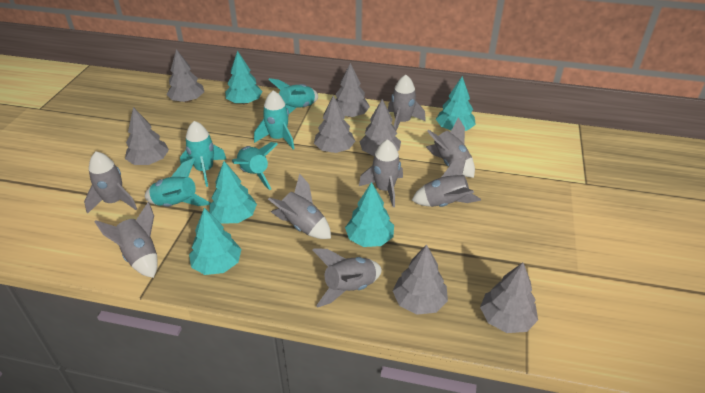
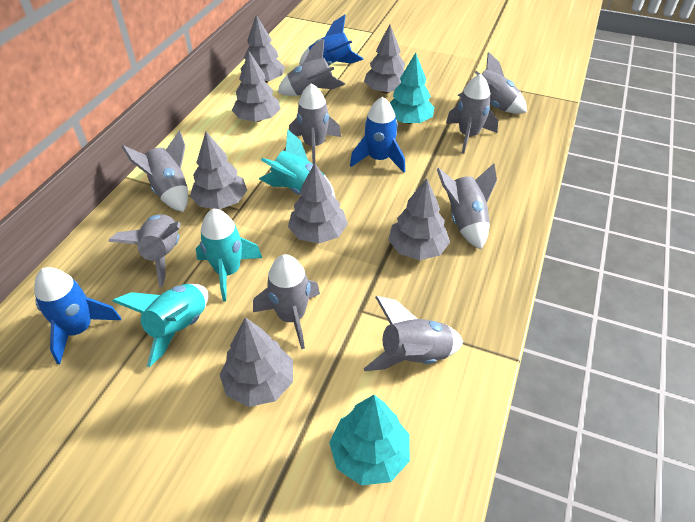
blue rocket: none = 0 -> [34,267,121,364] [299,15,364,66] [350,96,405,172] = 3
grey rocket: [84,151,137,214] [95,202,158,278] [268,173,331,239] [312,249,382,308] [359,139,403,207] [388,75,426,131] [411,156,481,207] [426,117,475,178] = 8 -> [108,214,181,287] [122,130,188,212] [253,254,320,349] [277,38,345,96] [289,83,341,165] [364,296,463,371] [437,163,497,249] [446,74,498,154] [458,52,527,114] = 9
turquoise rocket: [145,158,211,207] [180,121,227,187] [232,142,278,190] [254,91,295,149] [268,78,318,114] = 5 -> [112,284,209,367] [196,208,262,302] [259,130,335,197] = 3
turquoise tree: [189,208,242,275] [209,161,257,223] [225,51,263,104] [345,182,394,247] [436,76,476,131] = 5 -> [329,395,410,486] [390,53,434,124] = 2

